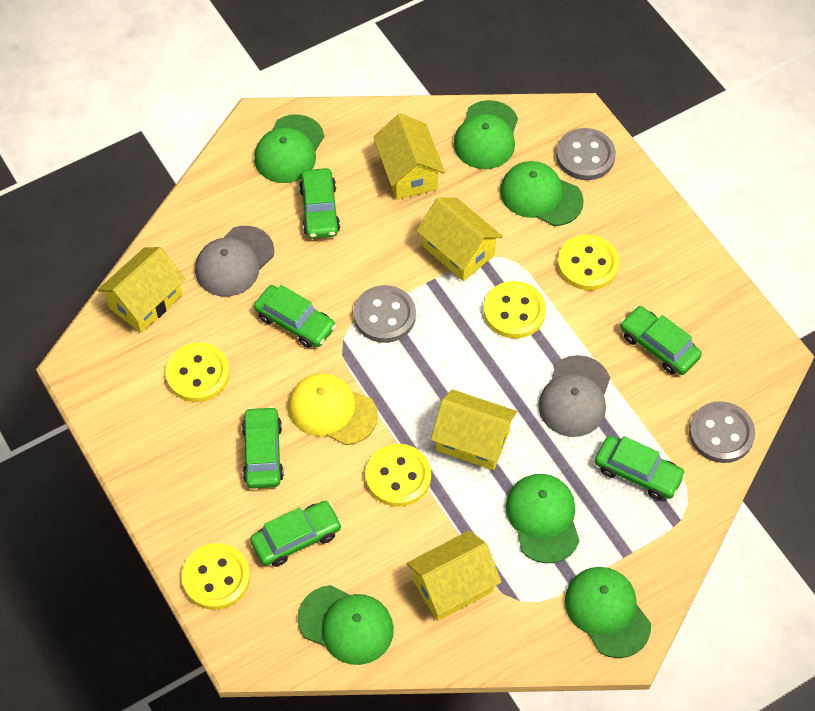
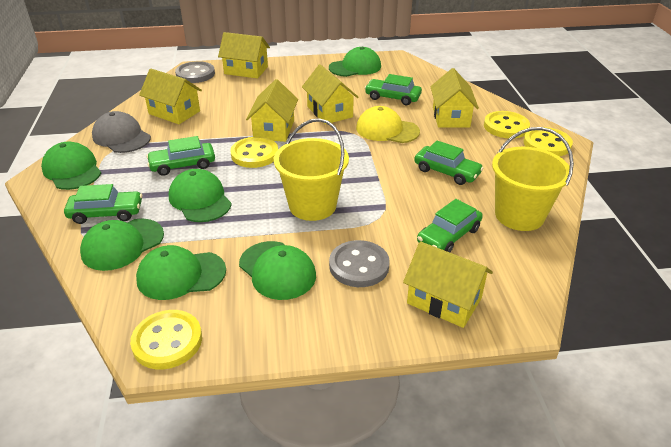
green car: [242,406,284,489] [250,501,342,567] [254,285,336,348] [299,168,340,239] [595,436,686,500] [620,306,702,375] = 6 -> [64,184,142,224] [146,136,215,176] [365,74,422,105] [414,140,483,185] [417,199,483,252] = 5
grey button: [354,285,416,343] [556,128,616,180] [689,401,755,463] = 3 -> [175,61,215,83] [329,240,390,287] = 2
grey cap: [195,226,274,297] [538,355,610,437] = 2 -> [92,111,151,153] = 1
yellow bucket: none = 0 -> [274,118,349,221] [492,127,574,231] = 2
yellow button: [165,343,230,402] [182,543,250,610] [366,444,431,507] [484,281,546,338] [558,235,619,291] = 5 -> [130,310,202,370] [230,137,278,168] [484,111,530,138] [524,127,573,156] = 4
yellow house: [97,247,186,333] [373,113,445,200] [406,531,502,621] [416,197,503,281] [431,389,517,470] = 5 -> [139,69,202,124] [218,32,270,79] [246,79,298,142] [302,64,358,124] [403,241,493,328] [430,68,479,128] = 6

